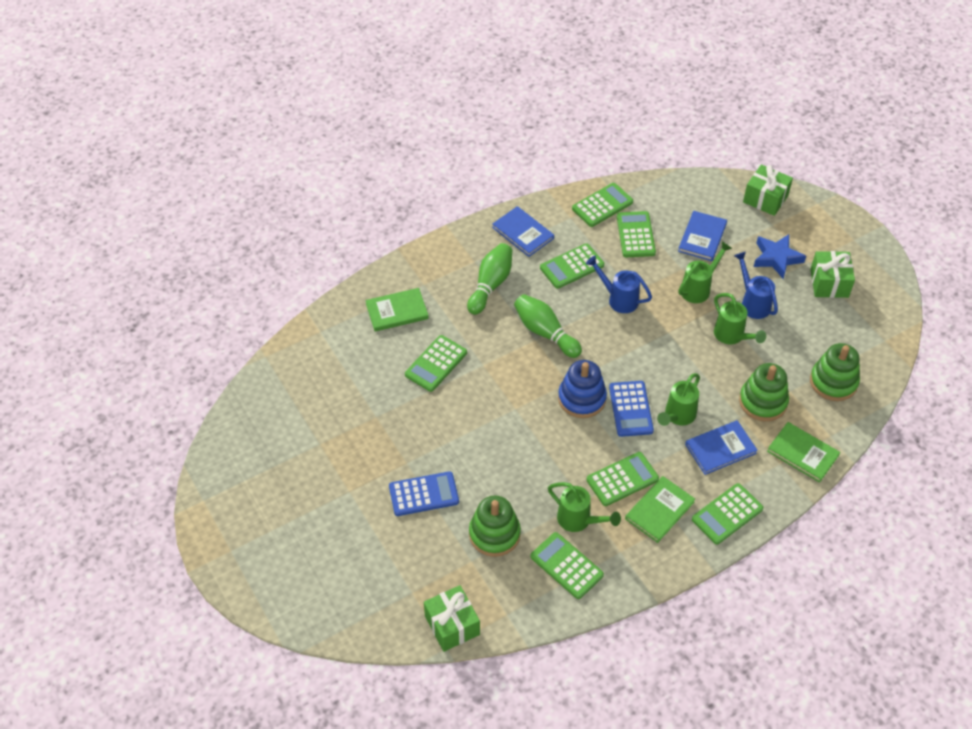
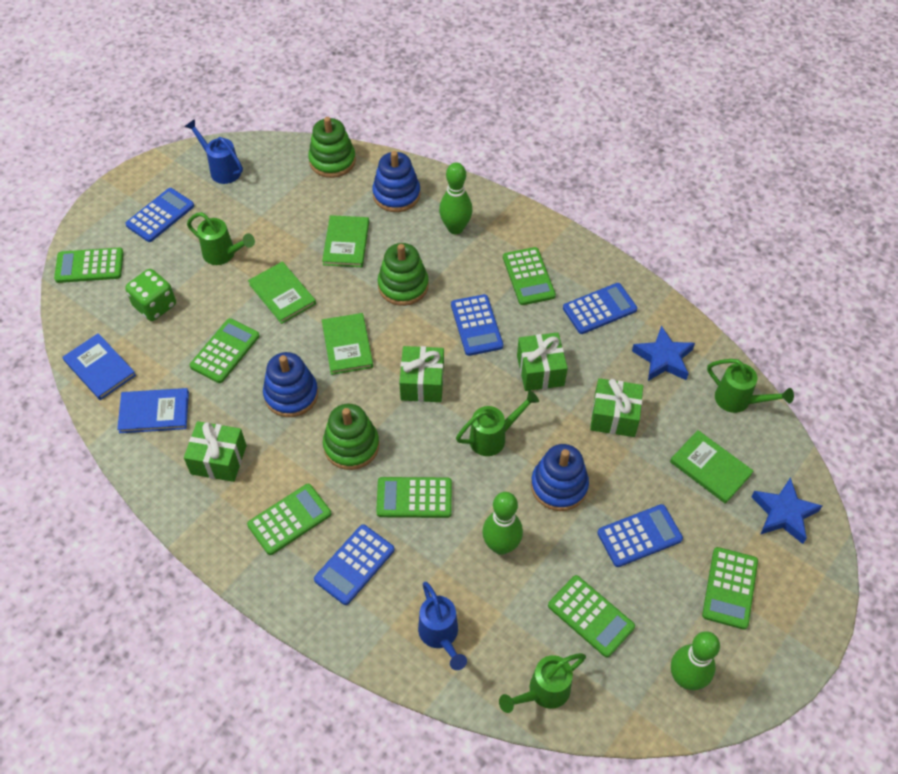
blue book: [492,206,554,257] [678,211,727,261] [685,420,758,475] = 3 -> [62,333,136,400] [117,388,189,433] = 2
blue calculator: [389,471,459,516] [609,381,654,437] = 2 -> [125,188,194,242] [314,524,395,605] [451,294,503,356] [563,283,637,334] [597,504,683,567] = 5
blue stacking toy: [558,360,607,418] = 1 -> [263,352,318,417] [372,151,421,212] [531,444,589,511] = 3
blue star: [754,234,806,279] = 1 -> [632,325,695,381] [751,477,822,544] = 2
green book: [365,288,429,332] [625,476,695,543] [767,422,840,483] = 3 -> [248,262,316,324] [322,215,369,267] [322,313,373,375] [670,430,753,504] = 4
green bowling pin: [467,243,512,315] [514,294,582,358] = 2 -> [439,162,472,234] [482,492,523,555] [671,631,720,690] = 3
green dice: none = 0 -> [125,269,176,321] = 1
green gift: [424,585,480,652] [743,164,793,216] [810,251,855,298] = 3 -> [184,421,247,482] [399,346,444,402] [517,332,568,391] [590,378,643,437] = 4

